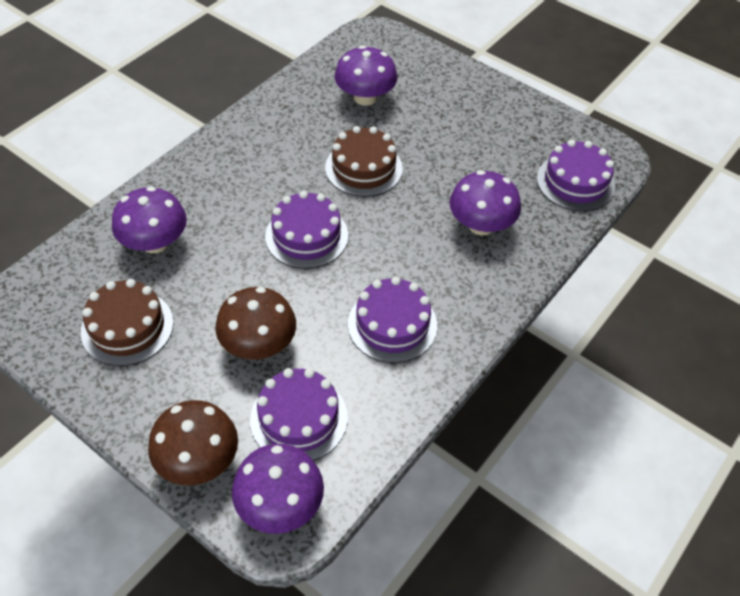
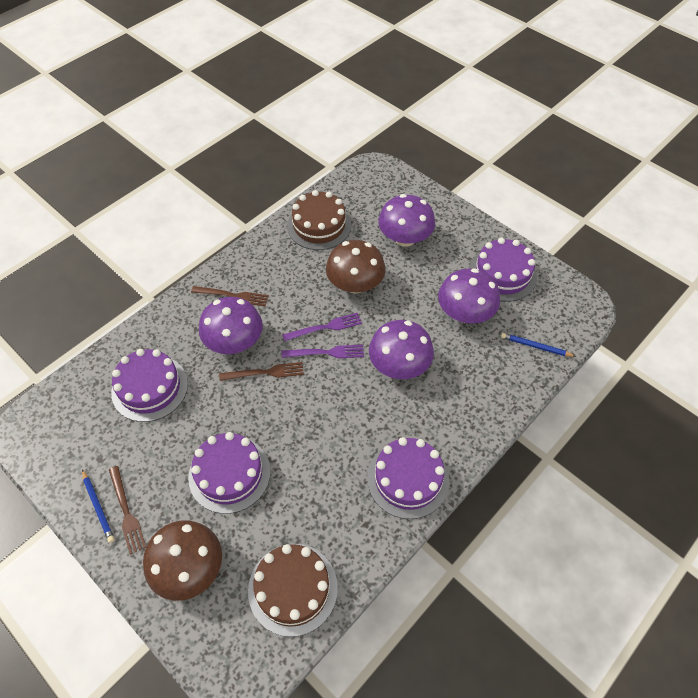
blue pencil: none = 0 -> [82,469,115,543] [501,333,576,357] = 2
brown fork: none = 0 -> [109,466,146,555] [191,286,269,306] [219,362,304,381] = 3
purple fork: none = 0 -> [282,345,364,358] [283,313,362,341] = 2

